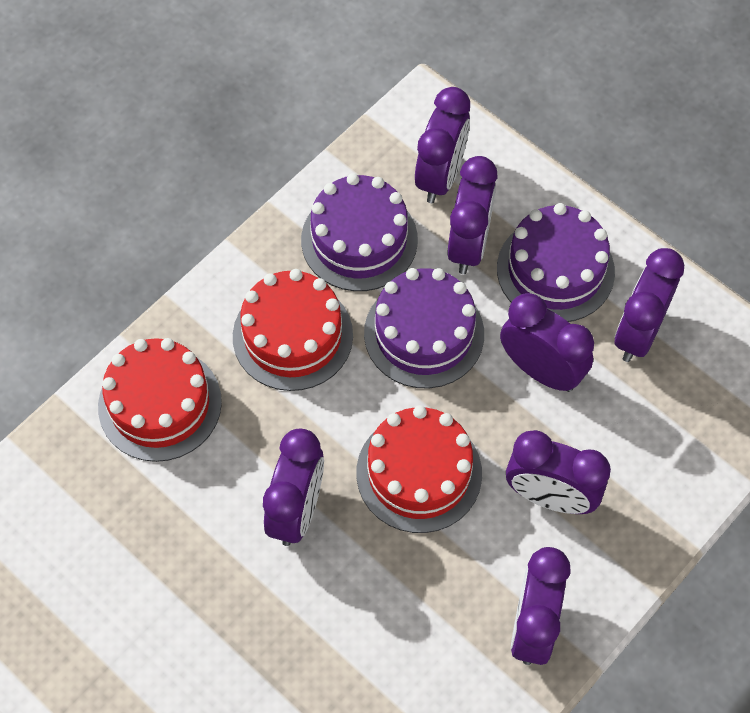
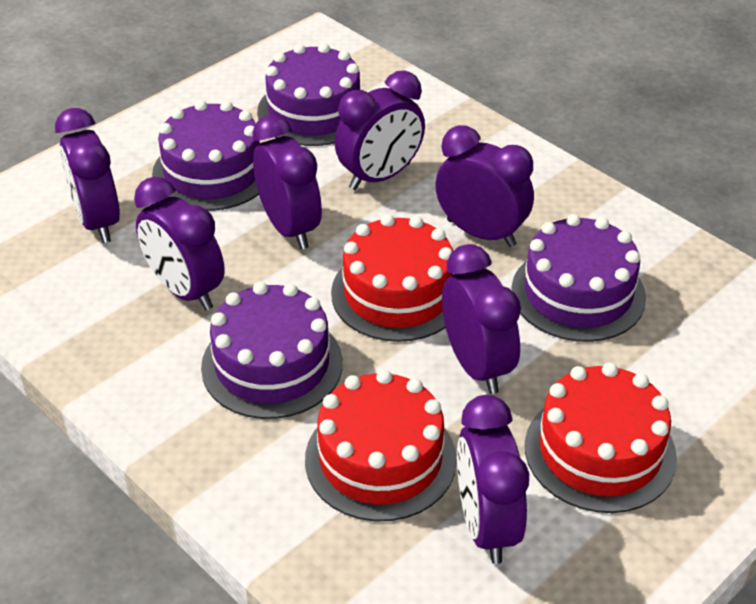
purple cake: [301,173,418,291] [364,268,484,388] [497,203,615,322] = 3 -> [152,100,260,211] [201,282,343,419] [257,43,361,146] [512,214,646,342] = 4

